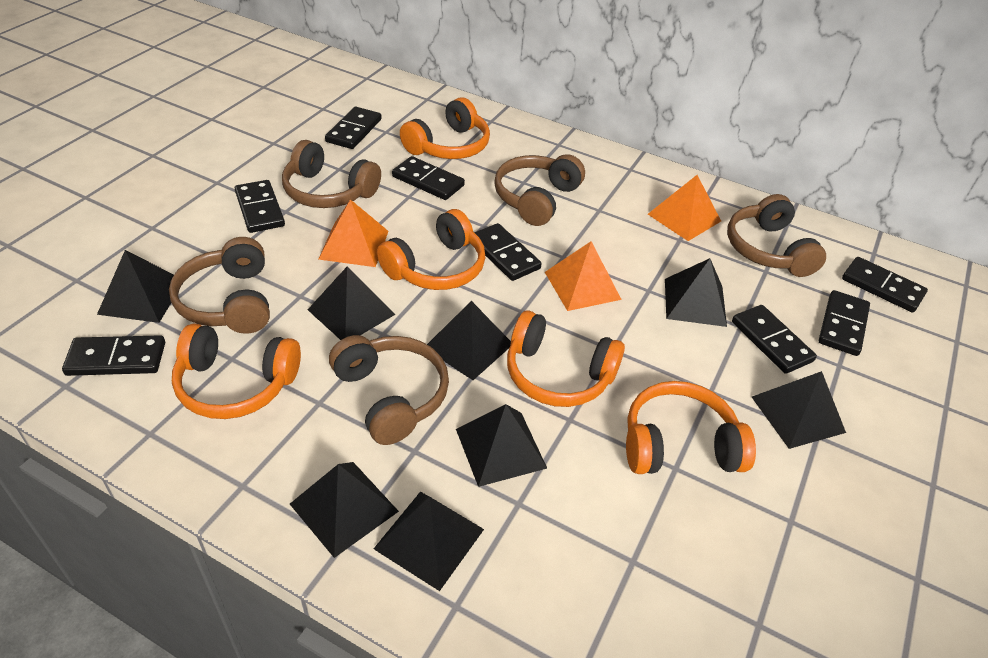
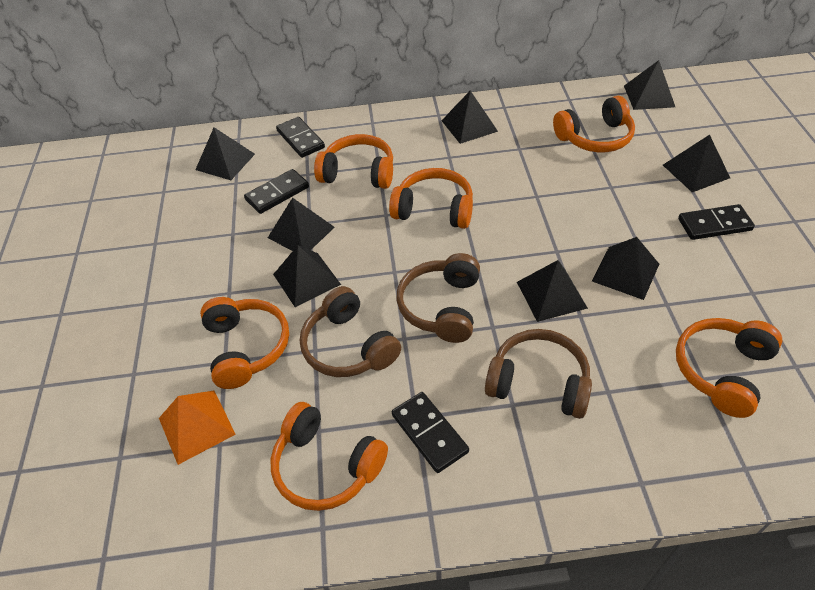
black domino: [62,335,165,376] [235,180,285,233] [325,107,381,149] [392,156,465,200] [474,223,542,281] [732,305,817,374] [819,290,870,356] [842,257,928,313] = 8 -> [244,169,309,214] [276,117,325,158] [392,392,469,473] [678,204,755,240] = 4
brown headphones: [169,237,270,334] [282,140,381,208] [329,335,449,445] [494,154,585,226] [727,194,826,277] = 5 -> [300,286,401,377] [396,253,480,343] [485,329,592,419] = 3
orange headphones: [172,323,301,419] [377,209,485,290] [400,98,490,159] [507,310,625,407] [626,381,756,474] = 5 -> [200,297,289,389] [271,402,388,511] [314,134,393,189] [389,168,473,229] [553,96,635,152] [676,318,782,418] = 6
orange pyramid: [318,199,389,267] [545,241,622,311] [648,175,721,241] = 3 -> [159,390,236,465] = 1

